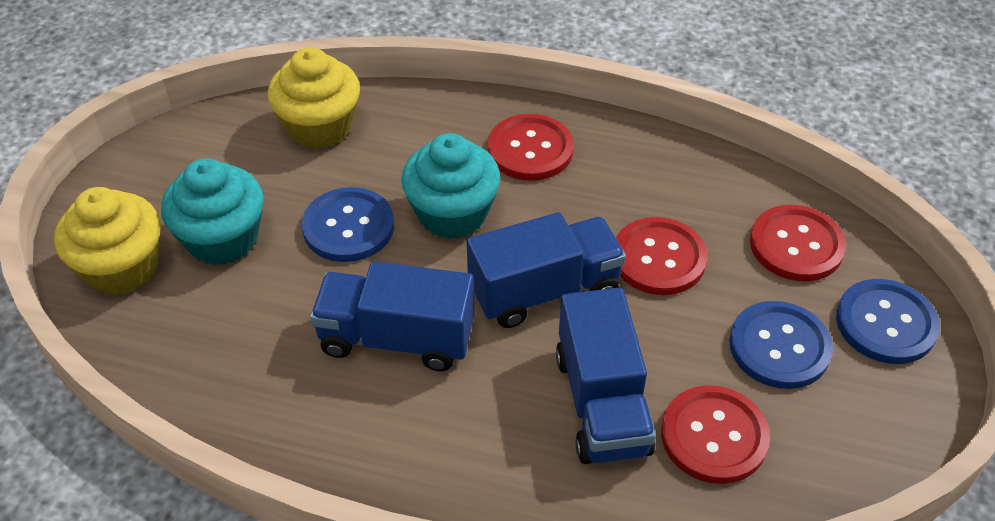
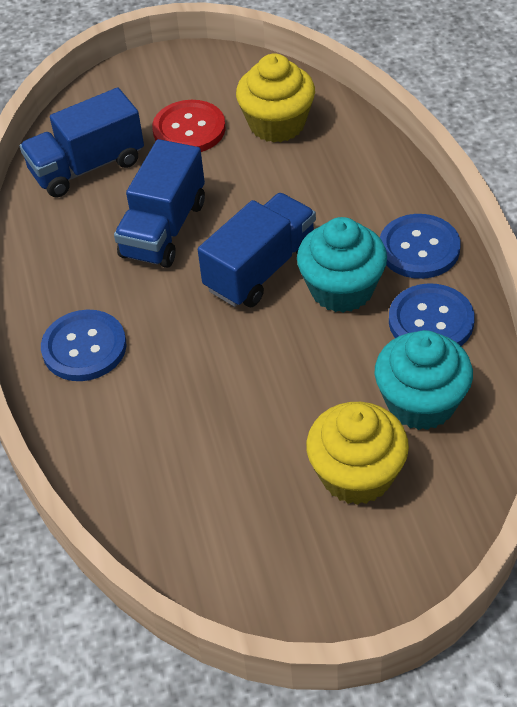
red button: [488,114,574,181] [616,217,707,295] [661,385,770,484] [750,205,846,281] = 4 -> [152,100,226,152] = 1

